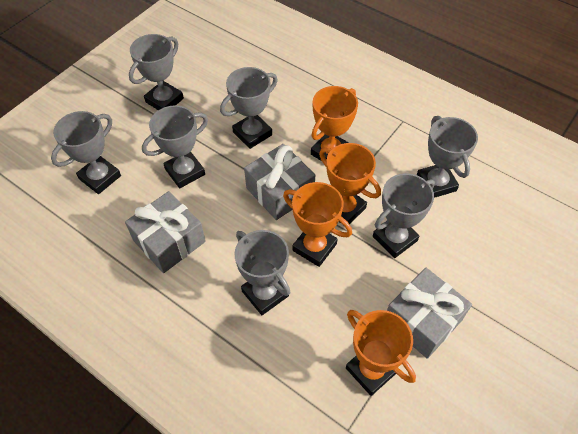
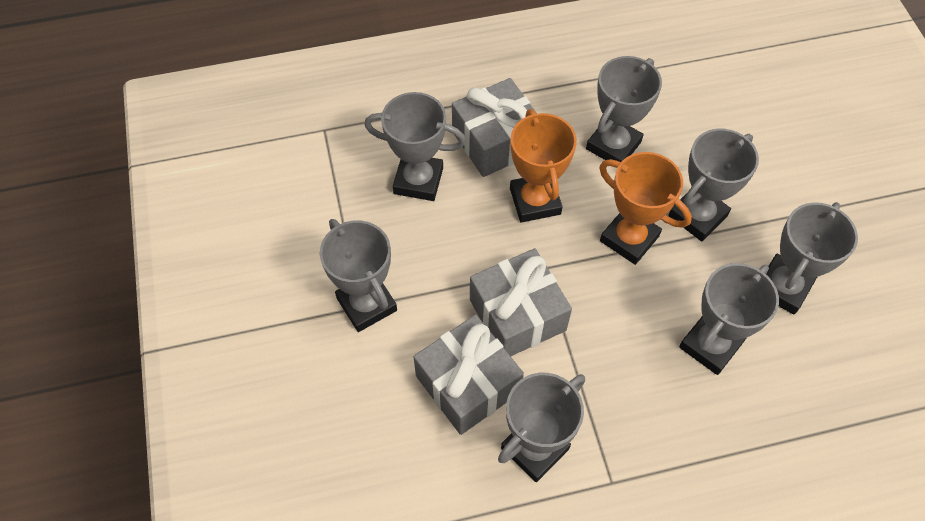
orange trophy: [283,182,352,267] [311,86,358,161] [319,143,381,225] [346,310,416,396] = 4 -> [510,109,577,222] [599,152,692,265] = 2

